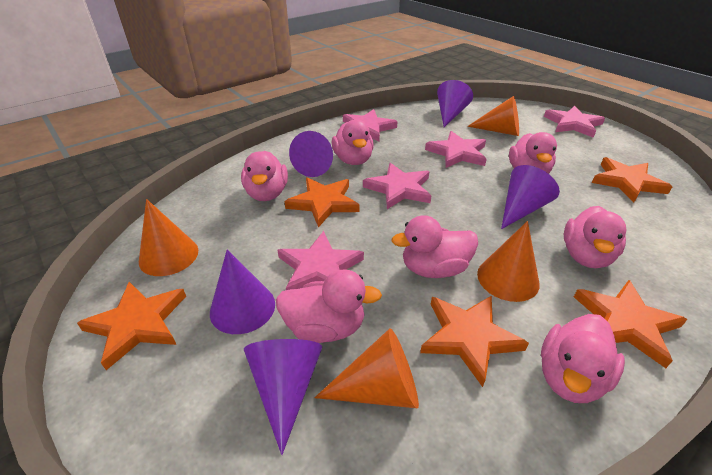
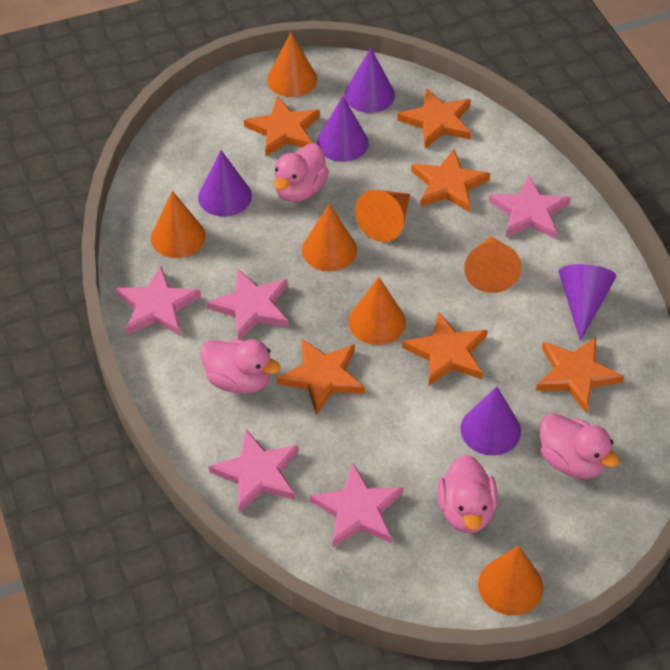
orange cone: [139,199,198,276] [314,328,419,408] [467,96,519,136] [477,221,540,302] = 4 -> [151,191,206,258] [267,32,317,97] [302,204,357,271] [349,277,406,345] [355,190,410,242] [464,236,522,293] [478,546,544,615] = 7
orange star: [77,282,186,370] [284,177,360,228] [420,296,529,387] [574,280,688,368] [592,157,672,202] = 5 -> [244,96,320,156] [277,338,365,415] [397,88,471,148] [402,312,488,386] [411,149,491,213] [536,337,624,412] = 6
pink duck: [241,151,288,201] [276,269,382,343] [332,119,374,165] [391,215,478,278] [509,132,557,174] [541,314,625,403] [564,206,627,268] = 7 -> [200,339,281,394] [274,143,329,202] [437,455,498,533] [540,413,620,479] = 4

